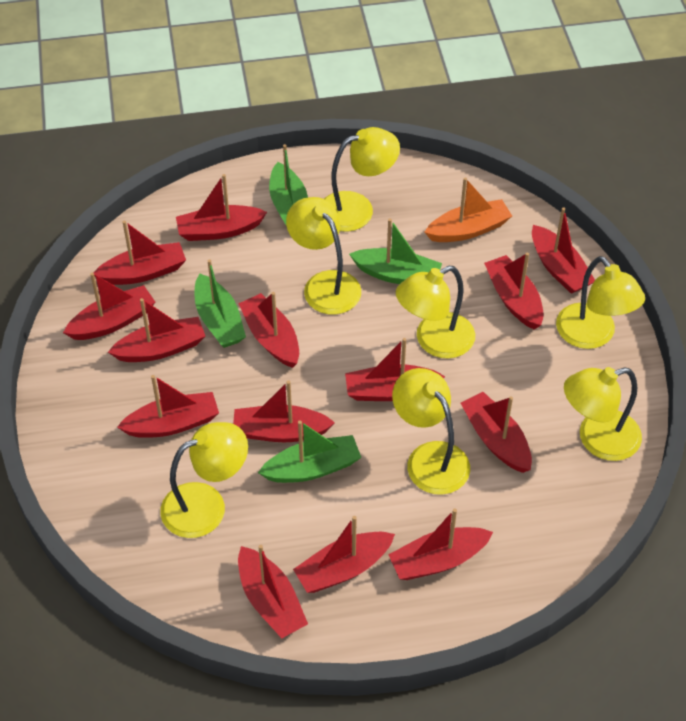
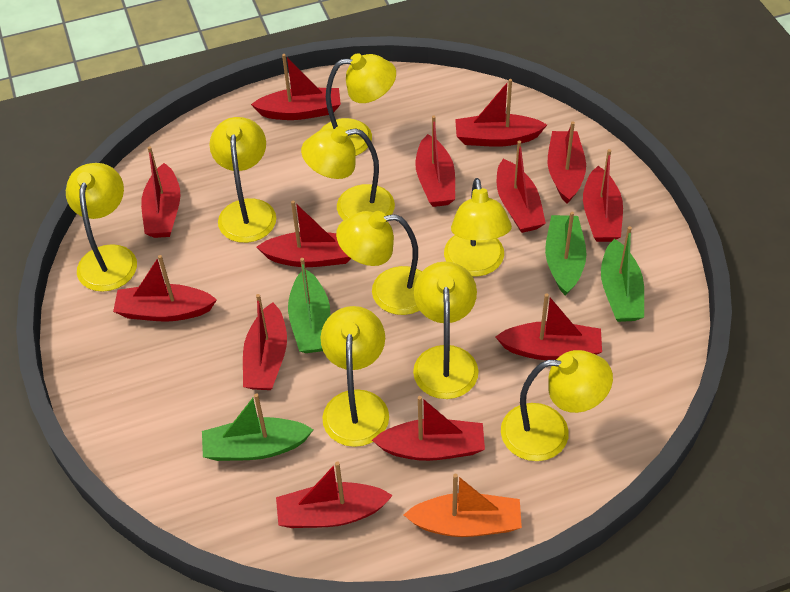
red boat: [63,273,155,340] [94,221,186,285] [108,298,205,362] [117,375,219,438] [176,174,267,241] [233,381,335,442] [238,292,299,368] [238,545,308,639] [293,516,395,593] [345,338,445,401] [388,508,493,580] [461,392,532,473] [484,253,544,330] [532,207,595,294] = 14 -> [113,255,217,322] [141,146,181,238] [243,294,287,390] [251,54,341,120] [257,200,351,267] [276,461,393,528] [372,396,485,461] [415,116,455,207] [455,79,547,147] [495,293,602,360] [497,141,546,233] [548,121,586,204] [583,149,623,242] = 13
yellow lamp: [160,422,248,538] [286,197,361,315] [324,127,400,232] [392,368,470,495] [396,266,475,359] [556,256,645,349] [564,367,642,461] = 7 -> [66,163,137,292] [209,117,276,243] [301,126,395,220] [319,53,396,156] [320,306,389,447] [336,211,422,315] [413,261,478,399] [444,178,512,276] [501,350,613,461] = 9

